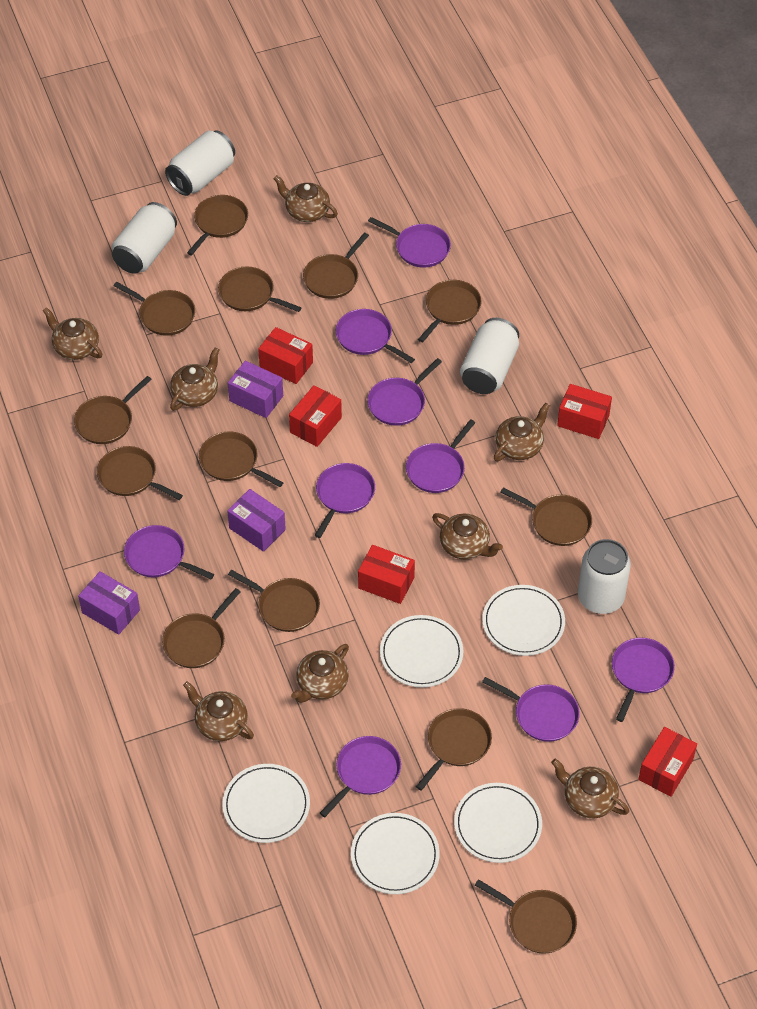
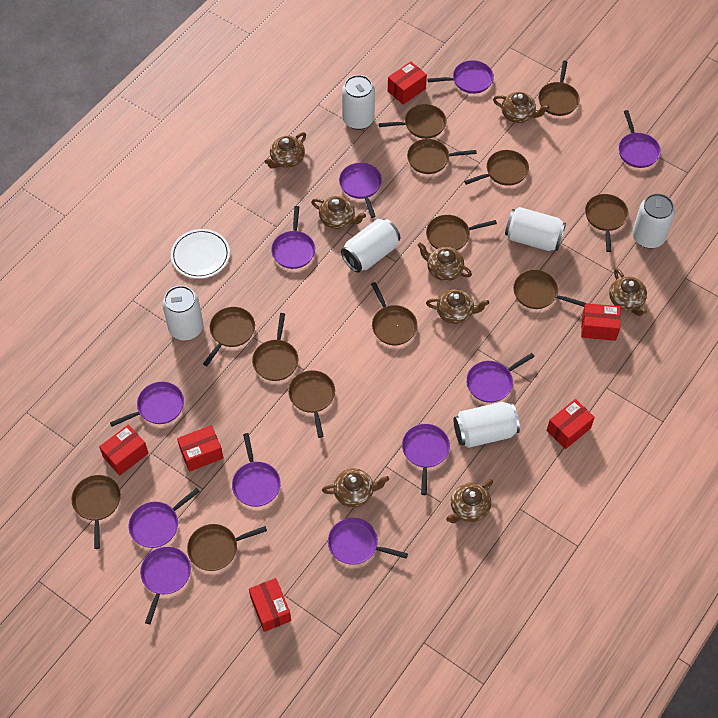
purple box: [78,571,140,635] [227,489,286,552] [228,361,283,418] = 3 -> none = 0
purple pan: [124,525,214,579] [315,463,375,538] [320,736,401,817] [336,309,415,363] [367,358,442,426] [368,217,451,268] [406,419,475,493] [482,677,580,742] [612,638,675,722] = 9 -> [110,382,184,427] [129,488,200,548] [140,547,191,624] [232,433,281,507] [271,206,315,269] [328,518,408,565] [339,163,382,218] [402,424,450,495] [427,60,494,94] [466,353,535,403] [618,110,661,168] = 11
red box: [258,327,313,384] [289,385,342,447] [358,545,415,604] [557,384,612,439] [638,727,697,797] = 5 -> [99,424,149,475] [177,425,223,472] [249,578,291,632] [388,61,427,105] [547,399,595,449] [581,303,621,341] = 6
white can: [112,202,177,274] [165,130,235,196] [460,318,519,394] [578,539,631,614] = 4 -> [162,285,203,340] [341,219,400,273] [342,75,375,130] [454,402,520,448] [505,207,566,251] [632,193,675,248] = 6
white plate: [222,764,310,843] [351,813,440,894] [380,615,463,688] [454,783,542,863] [482,585,565,656] = 5 -> [171,229,230,279] = 1

